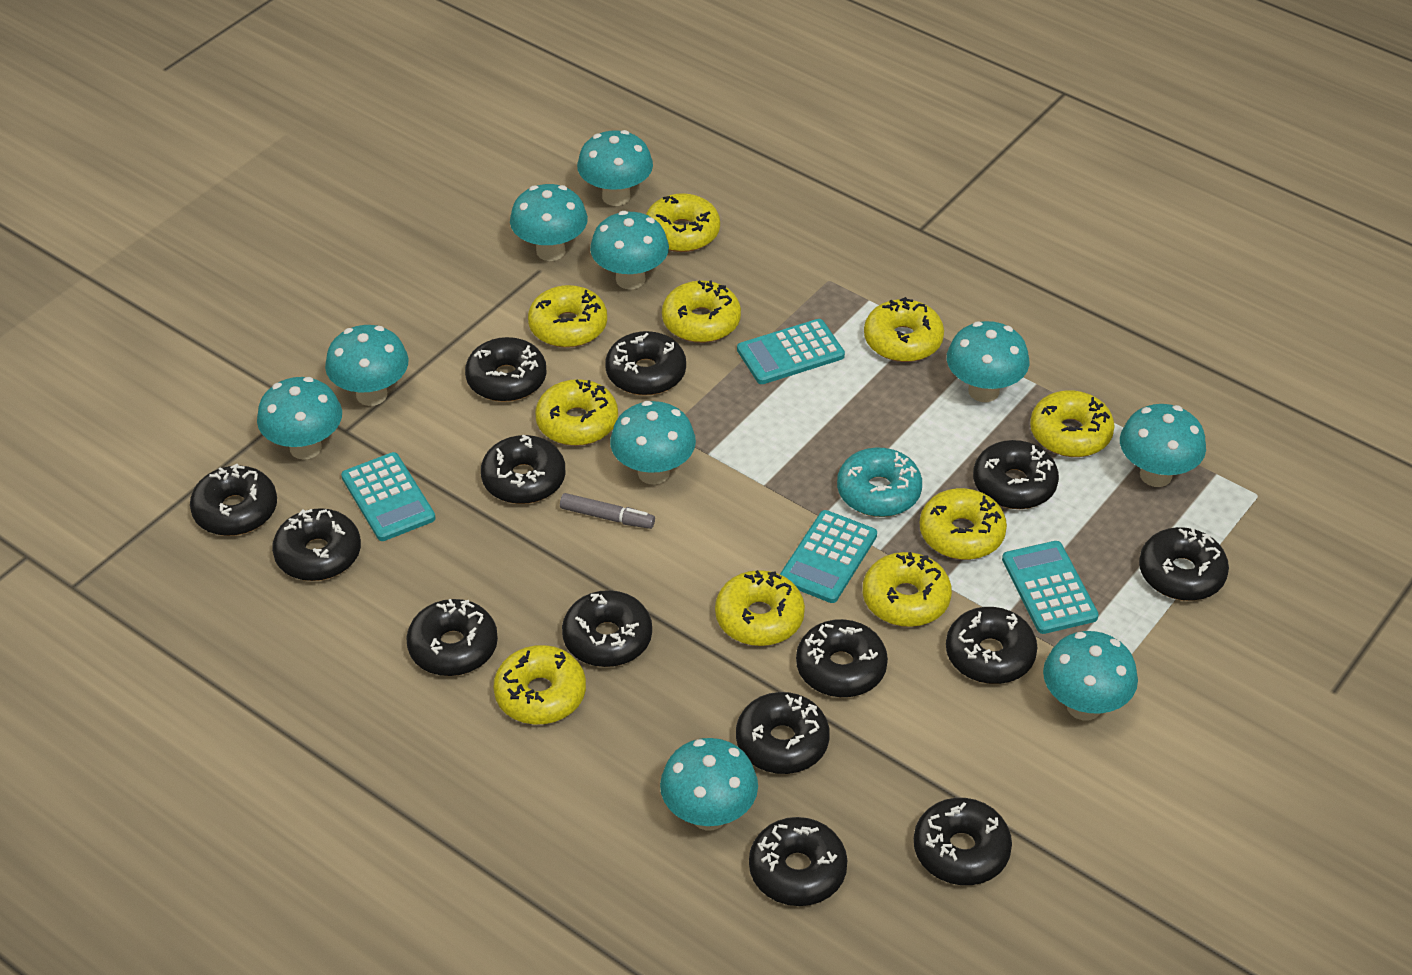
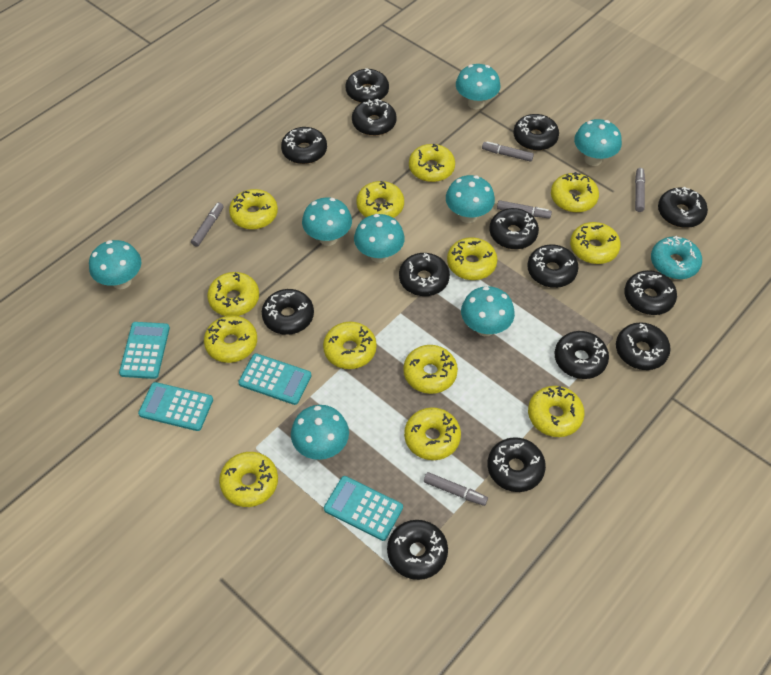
grey marker: [560,493,655,529] = 1 -> [191,202,224,247] [424,472,488,506] [482,141,534,162] [497,200,552,218] [635,168,645,212] = 5
turquoise mushroom: [257,377,342,460] [325,325,409,406] [510,184,588,261] [577,130,653,206] [590,211,669,290] [610,401,696,485] [660,738,758,831] [947,321,1029,402] [1043,631,1138,720] [1120,404,1206,487] = 10 -> [89,240,142,289] [291,405,349,460] [302,197,352,246] [354,214,405,263] [446,175,495,223] [456,64,501,109] [461,286,515,336] [574,119,622,166] = 8
yellow donut: [494,645,586,724] [528,285,607,348] [535,379,618,446] [646,193,720,252] [662,280,741,343] [715,570,805,646] [863,552,952,627] [864,297,944,362] [920,488,1007,560] [1030,390,1114,457] = 10 -> [204,315,257,363] [207,272,259,316] [219,452,278,507] [229,189,278,229] [323,322,377,369] [357,181,404,218] [403,345,458,394] [404,407,461,460] [409,144,455,182] [447,237,497,280] [528,386,585,437] [551,172,599,213] [570,222,621,264] = 13

